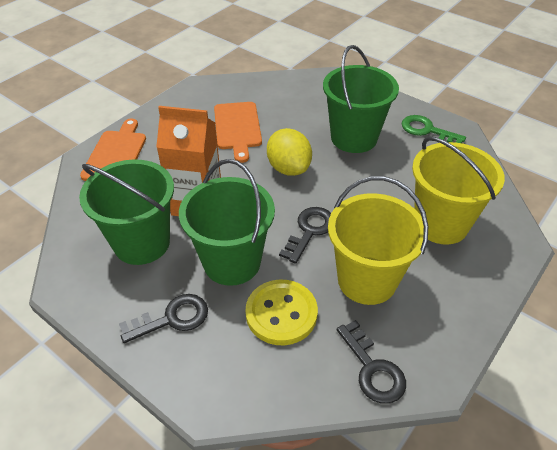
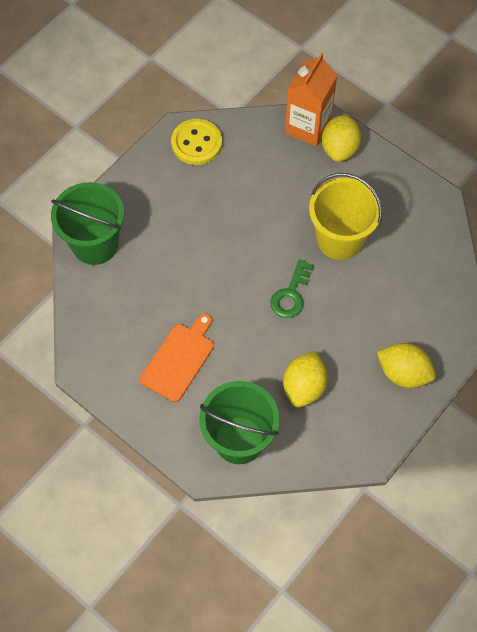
black key: [119,294,208,343] [279,207,331,264] [337,320,406,404] = 3 -> none = 0
green bucket: [79,159,174,265] [179,159,275,286] [323,45,399,153] = 3 -> [51,182,124,265] [199,381,279,464] = 2
orange cutting board: [80,118,146,181] [214,102,262,163] = 2 -> [140,313,214,402] = 1
yellow bucket: [328,176,428,305] [412,137,505,245] = 2 -> [309,173,382,260] = 1
yellow lemon: [267,128,312,176] = 1 -> [283,351,328,407] [322,114,361,162] [377,343,436,388] = 3

